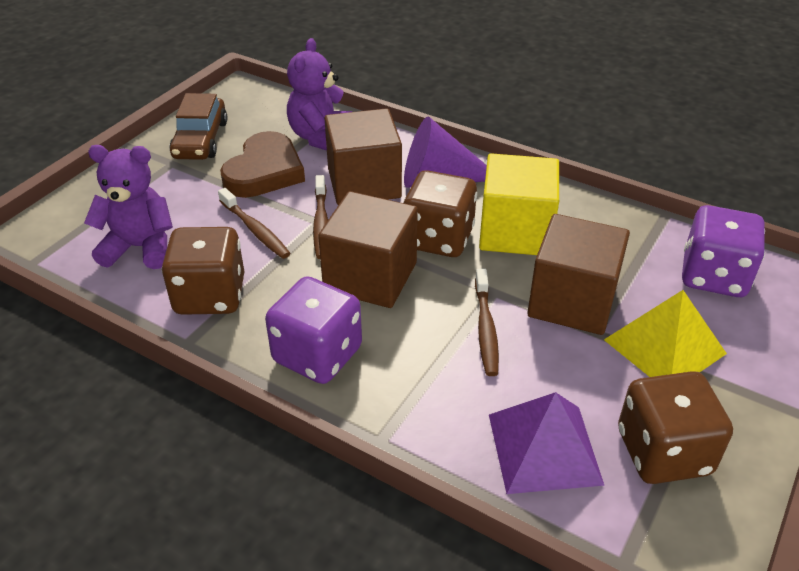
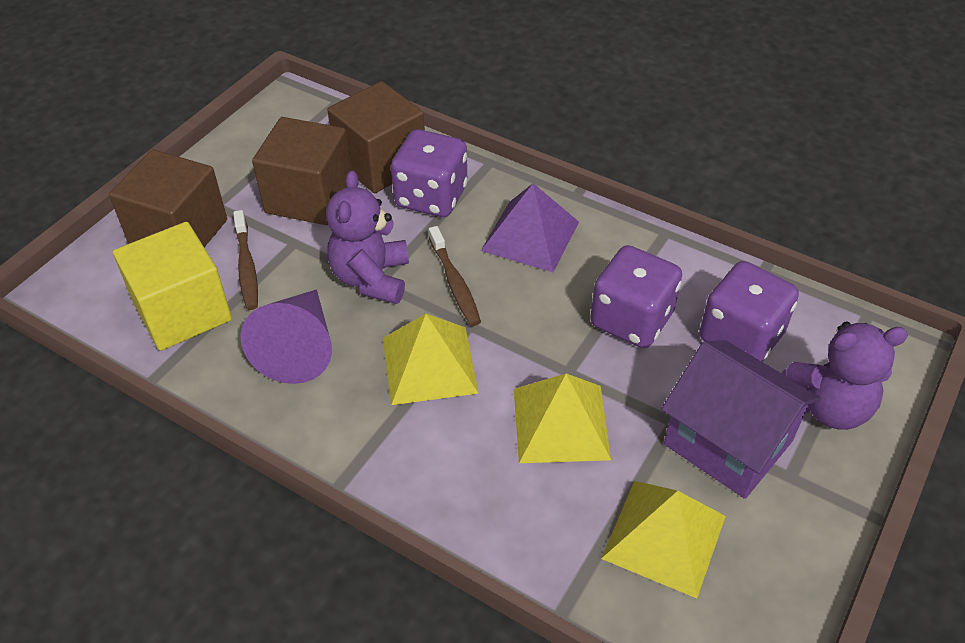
brown car: [169,93,227,160] = 1 -> none = 0
brown dice: [162,227,244,315] [403,170,477,257] [618,371,733,484] = 3 -> none = 0
brown heart: [220,131,305,198] = 1 -> none = 0
brown toothbrush: [218,188,291,259] [313,175,328,259] [475,269,499,376] = 3 -> [233,210,258,310] [429,226,481,326] = 2
purple dice: [265,276,362,384] [682,205,765,297] = 2 -> [391,129,467,217] [590,245,682,348] [699,261,799,362] = 3
purple house: none = 0 -> [661,340,821,499] = 1
yellow pyramid: [604,290,727,377] = 1 -> [383,314,479,405] [514,373,611,463] [601,481,726,598] = 3

